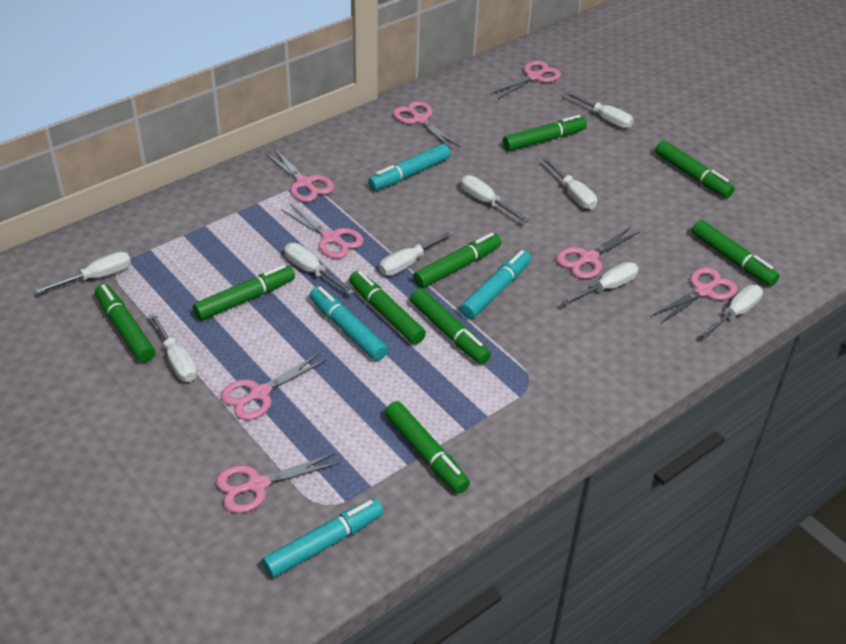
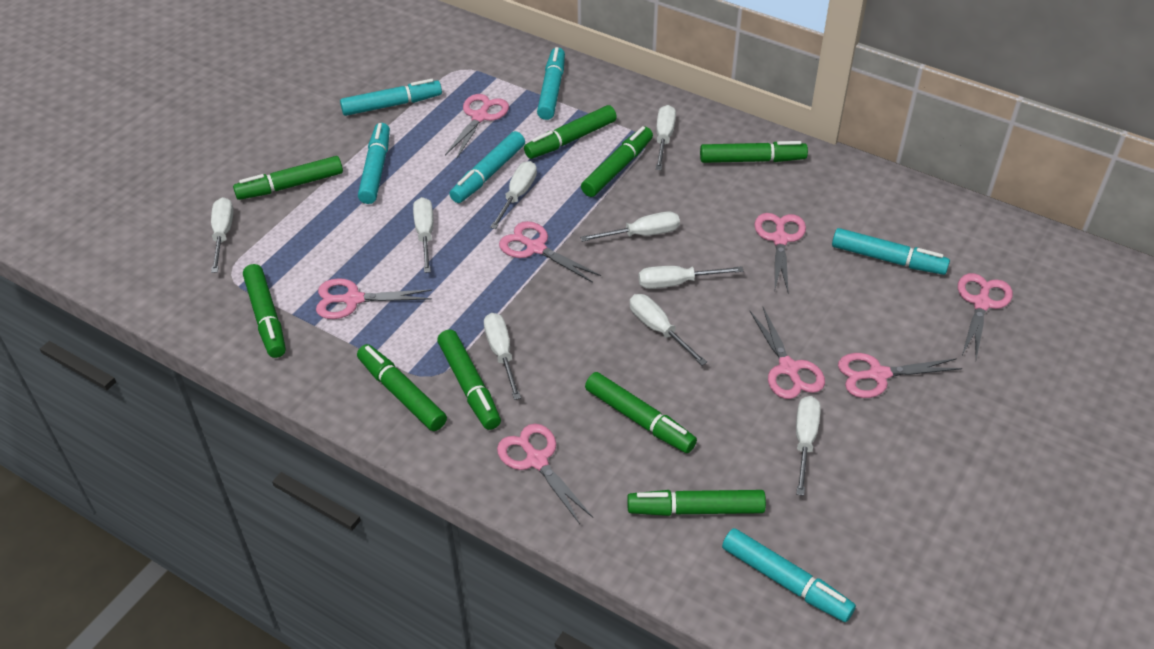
turquoise marker: [262,498,383,578] [310,286,388,361] [368,144,451,190] [460,250,531,319] = 4 -> [340,79,442,116] [358,123,390,204] [450,131,525,203] [537,47,565,120] [722,528,856,622] [832,228,950,275] = 6

